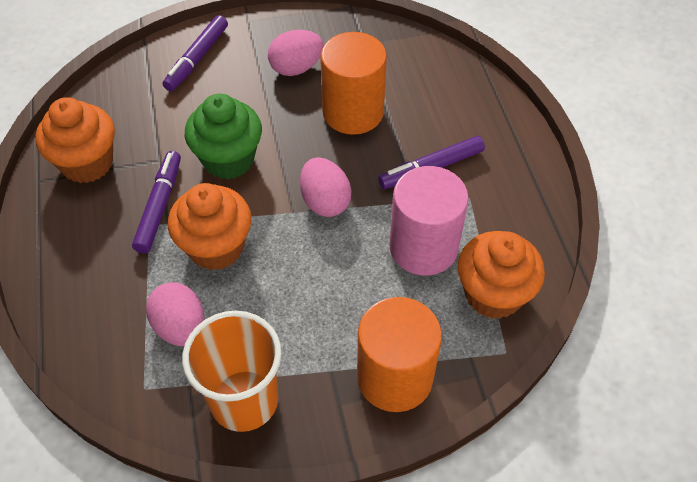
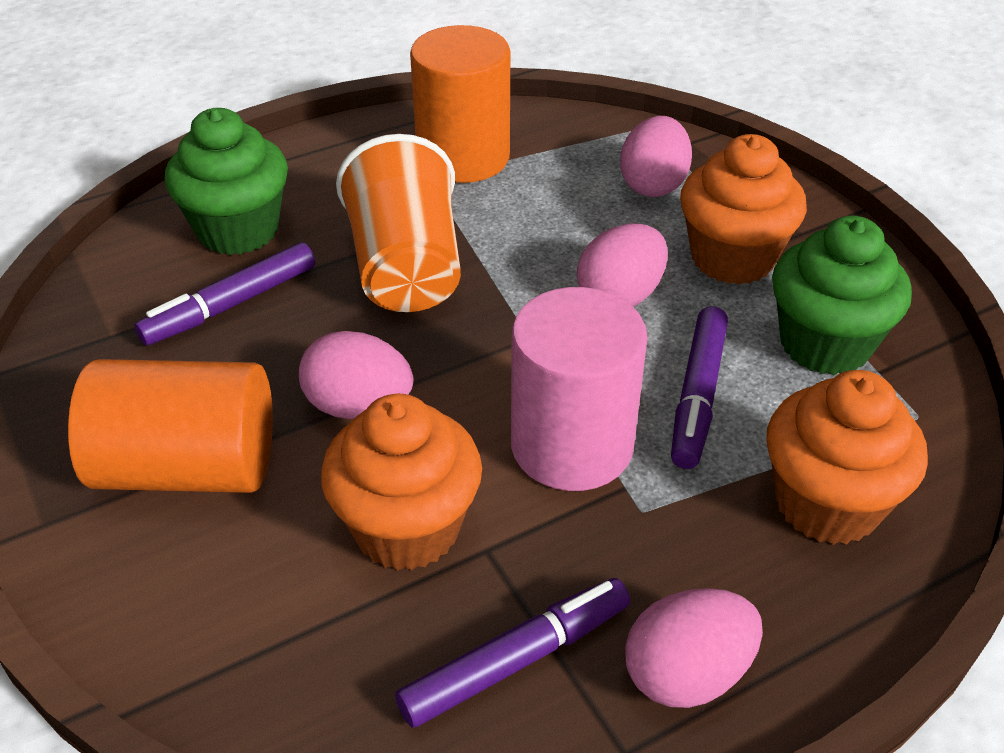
green cupcake: [185,94,262,180] = 1 -> [165,108,288,255] [772,216,912,375] = 2
pink egg: [146,282,204,346] [268,30,324,76] [300,157,352,217] = 3 -> [299,331,413,419] [577,224,668,307] [620,116,692,197] [625,588,763,708] = 4

